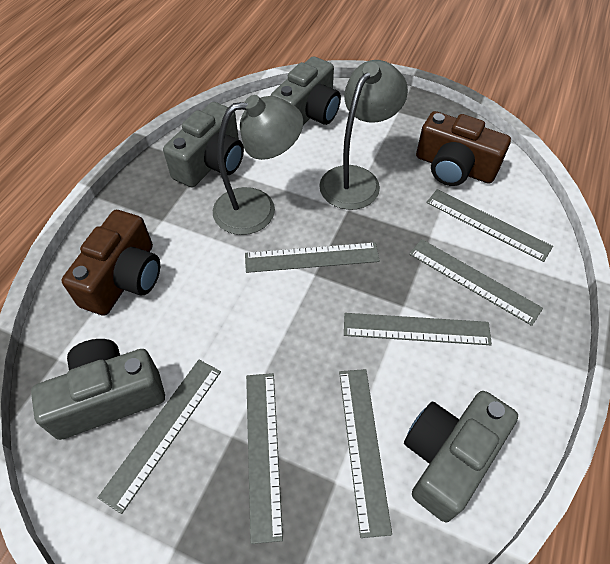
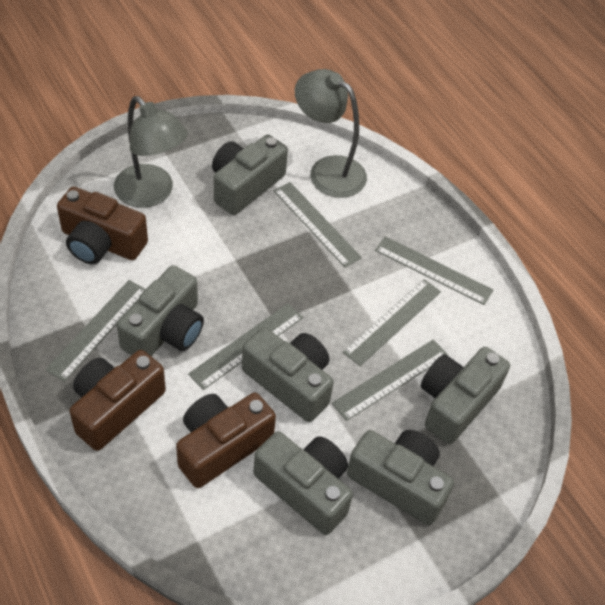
brown camera: [61,210,160,316] [416,111,511,186] = 2 -> [57,186,148,265] [70,350,166,451] [176,393,276,488] = 3
grey camera: [31,339,165,440] [163,102,244,187] [271,57,341,125] [404,391,518,522] = 4 -> [117,265,204,356] [212,135,288,215] [242,327,334,422] [253,431,353,535] [347,430,454,525] [421,347,510,444] = 6
grey ruler: [98,360,221,514] [245,242,380,273] [246,373,283,544] [339,369,392,538] [344,313,492,345] [409,239,543,326] [426,189,553,262] = 7 -> [45,280,146,382] [188,303,303,390] [274,182,362,267] [332,339,448,421] [343,279,441,366] [375,236,493,305] = 6

